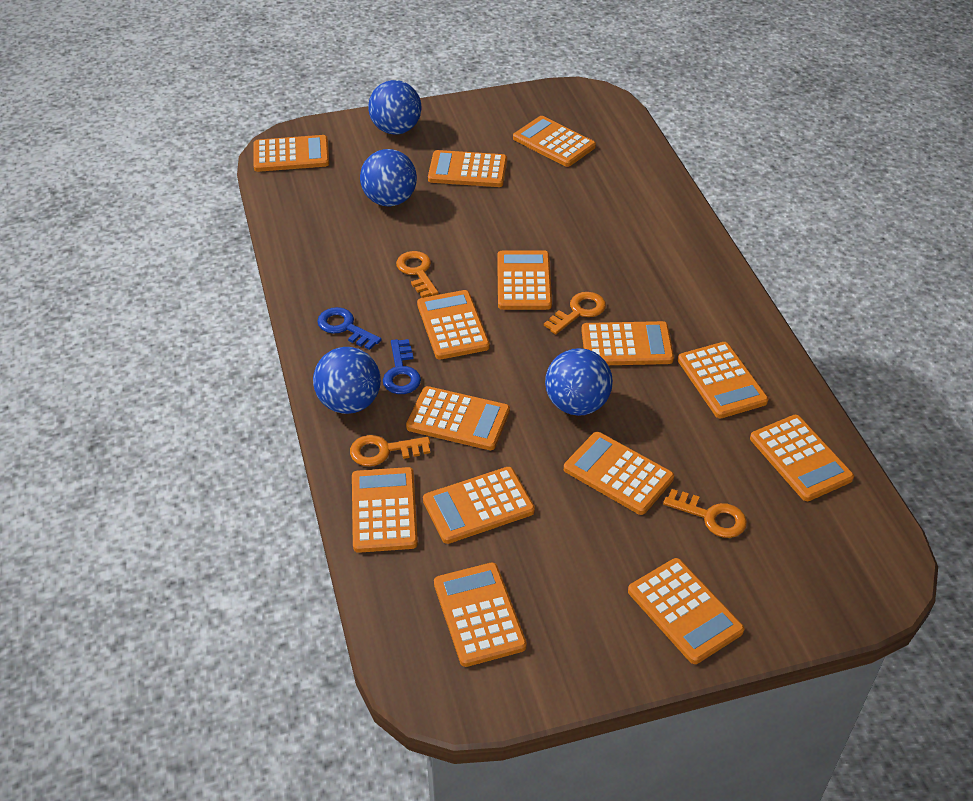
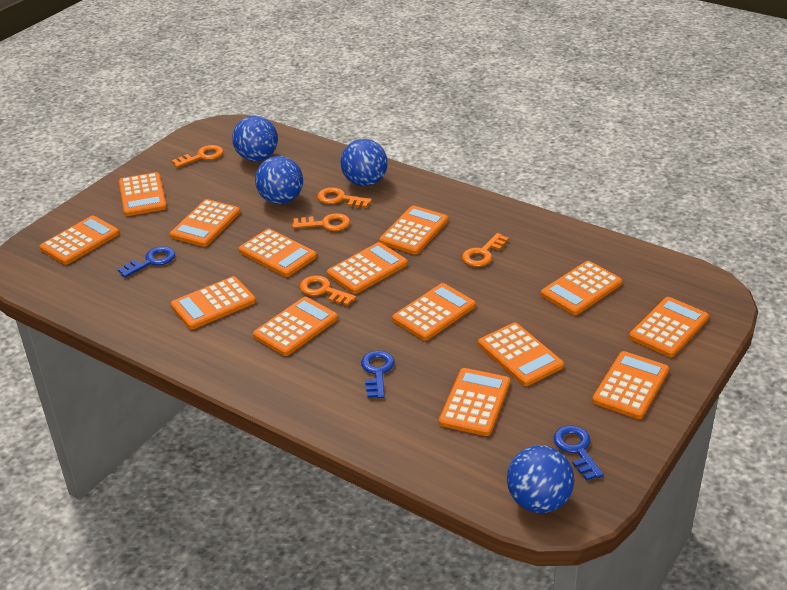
blue key: [317,307,382,350] [383,339,421,394] = 2 -> [118,246,175,278] [361,351,395,398] [553,425,604,481] = 3
orange key: [350,435,430,467] [396,251,439,298] [544,292,606,334] [663,489,747,538] = 4 -> [172,145,223,168] [292,213,350,231] [300,276,357,306] [317,187,372,208] [462,233,509,267] = 5

